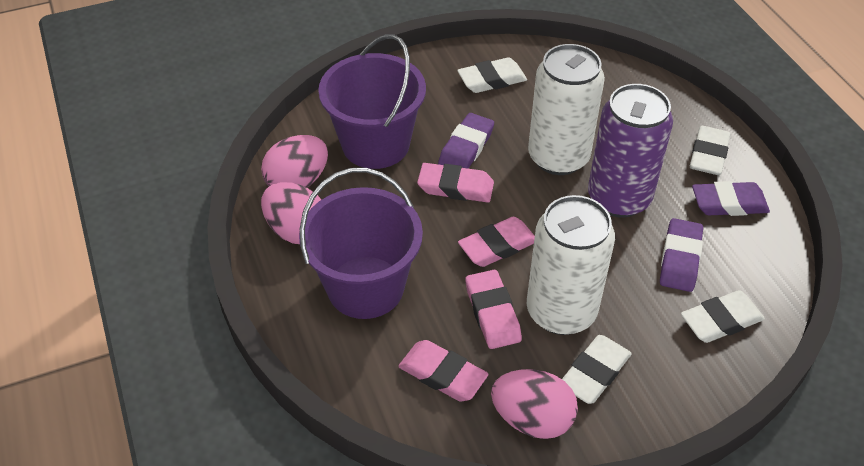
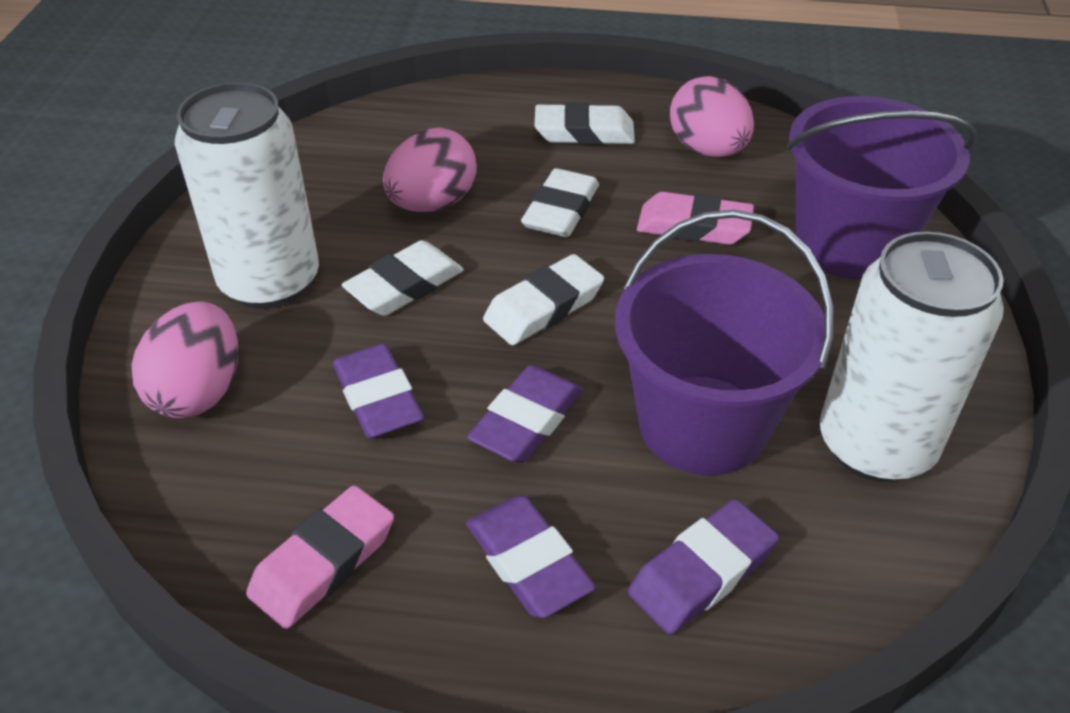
pink eraser: [398,340,488,402] [417,163,494,202] [458,217,535,267] [466,270,522,349] = 4 -> [246,485,394,629] [637,192,754,245] = 2
purple can: [588,84,673,218] = 1 -> none = 0
purple eraser: [438,113,494,168] [660,218,703,292] [692,181,770,216] = 3 -> [333,344,424,439] [466,496,596,618] [467,365,583,463] [628,499,779,634] = 4

